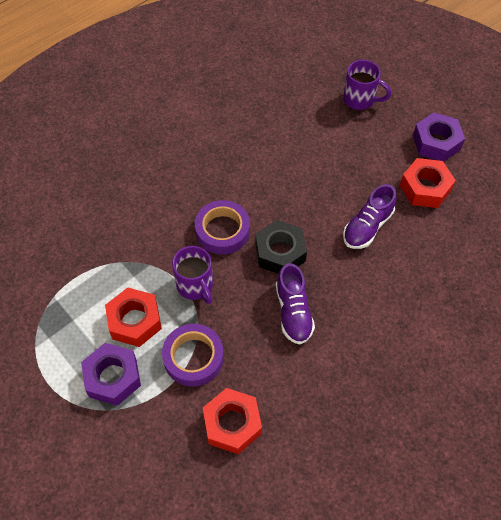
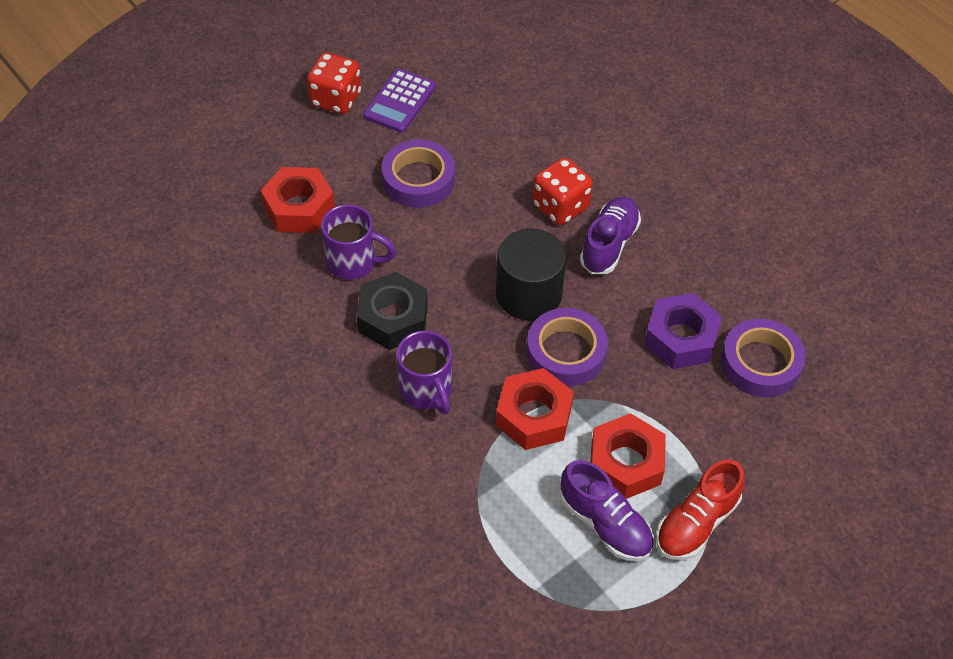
black cylinder: none = 0 -> [496,229,566,321] = 1
purple calculator: none = 0 -> [363,69,436,133] = 1
purple nut: [81,343,141,406] [413,112,465,162] = 2 -> [644,293,722,369] = 1
purple tape: [162,324,224,387] [195,200,250,255] = 2 -> [382,140,455,208] [527,308,608,386] [721,318,806,397] = 3
red dice: none = 0 -> [307,52,361,114] [533,158,593,225] = 2
red shoe: none = 0 -> [656,459,745,560] = 1

